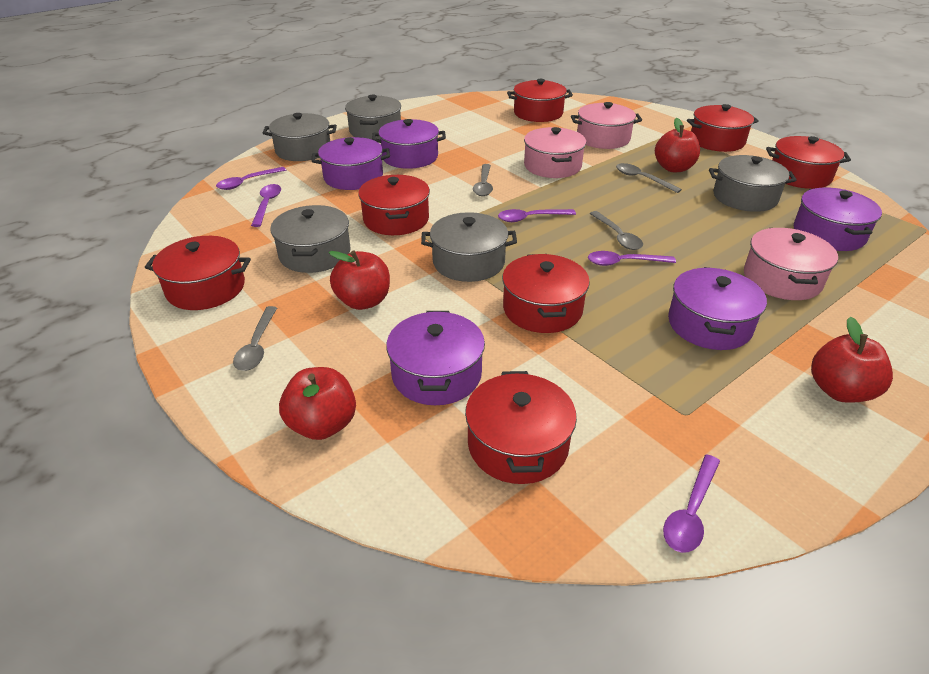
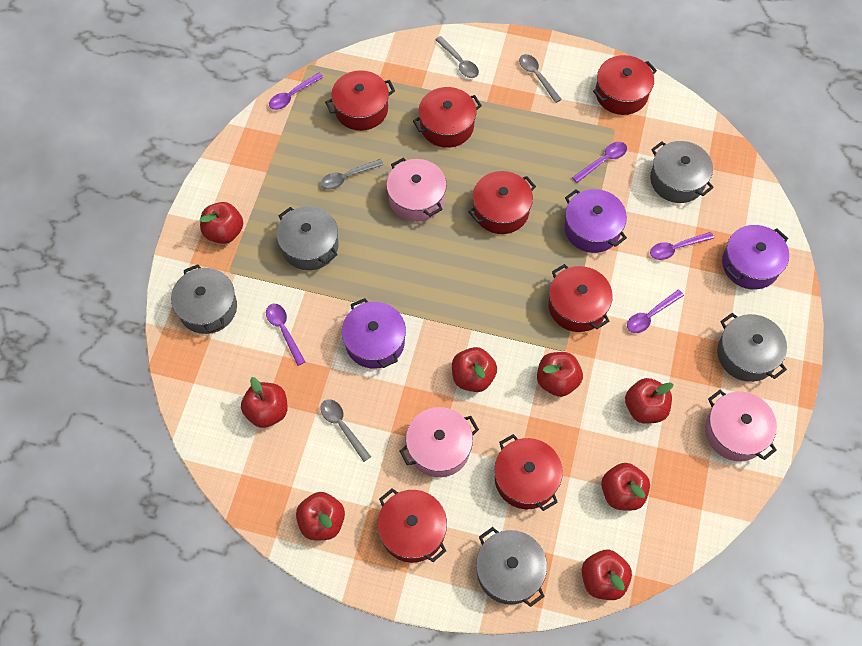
purple pot: [312,137,390,190] [372,119,446,169] [386,311,485,405] [668,267,767,350] [794,188,882,251] = 5 -> [342,298,406,369] [564,189,627,253] [722,225,789,290] = 3
red apple: [279,367,356,440] [329,251,390,310] [655,118,700,172] [811,317,893,403] = 4 -> [200,202,243,244] [241,377,288,428] [296,492,345,540] [452,347,497,392] [537,352,583,397] [582,550,632,600] [601,463,650,511] [625,378,673,424] = 8

